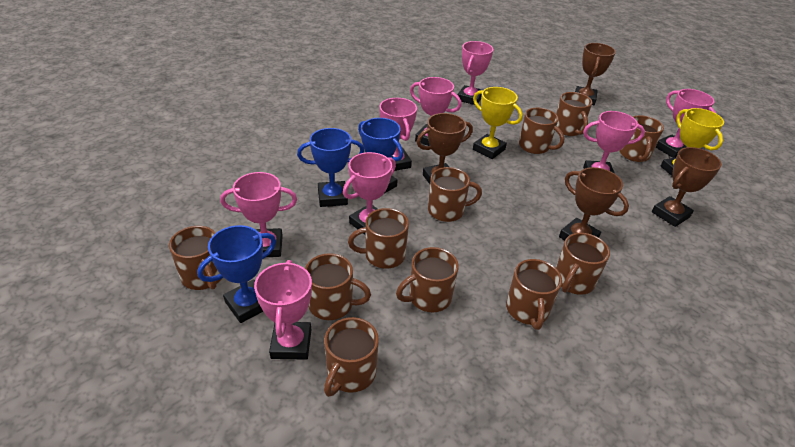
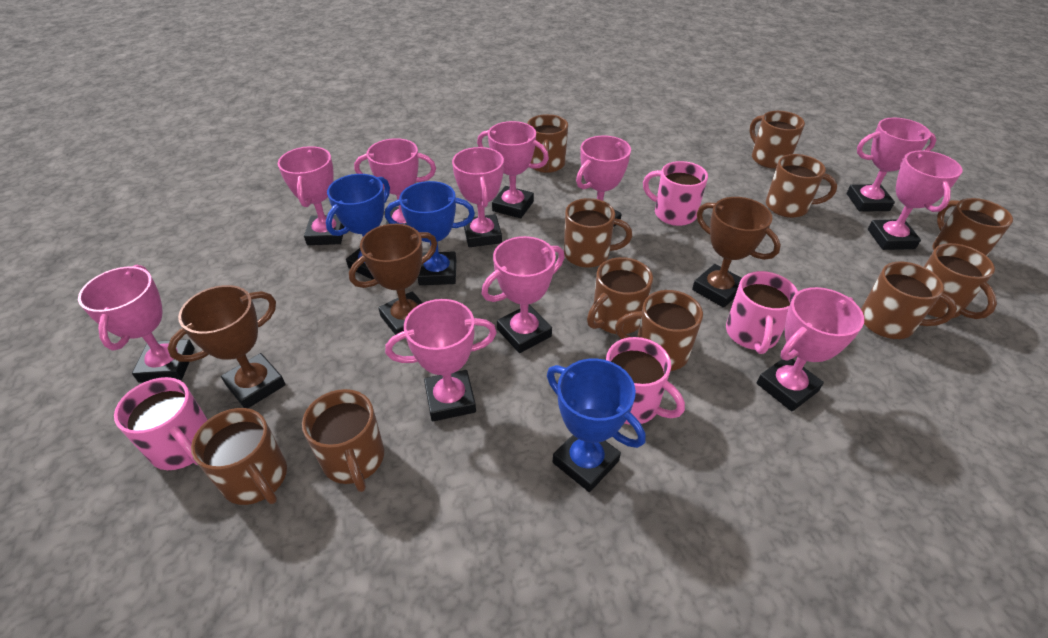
brown trophy: [417,113,473,184] [559,167,629,240] [575,43,616,105] [652,147,722,227] = 4 -> [167,285,286,408] [349,224,437,335] [692,197,781,308] = 3
pink mug: none = 0 -> [114,377,208,470] [606,337,685,425] [643,161,708,226] [726,271,798,354] = 4
pink trophy: [220,172,297,257] [254,260,312,360] [343,152,396,235] [380,98,417,171] [410,77,461,146] [458,41,494,105] [583,111,645,174] [656,89,716,158] = 8 -> [78,265,195,383] [277,146,345,245] [354,138,436,224] [385,299,497,421] [452,147,504,247] [477,121,549,218] [482,236,565,353] [576,136,631,227] [757,287,864,411] [847,118,936,212] [868,150,963,250] = 11
yellow trophy: [473,87,523,159] [661,108,724,176] = 2 -> none = 0

